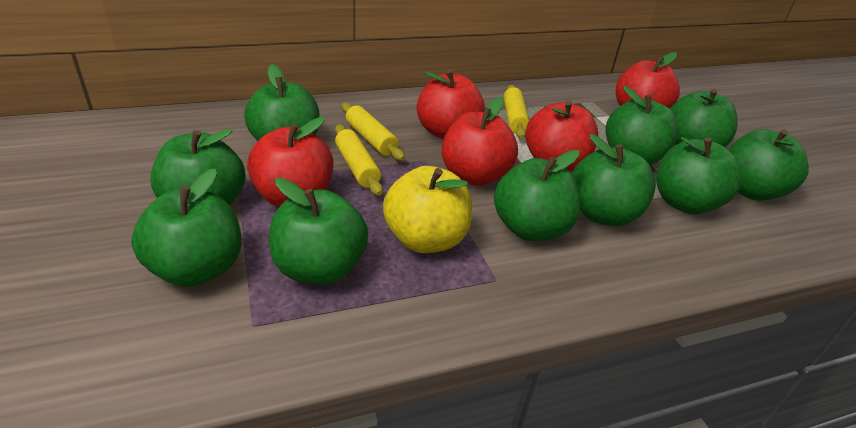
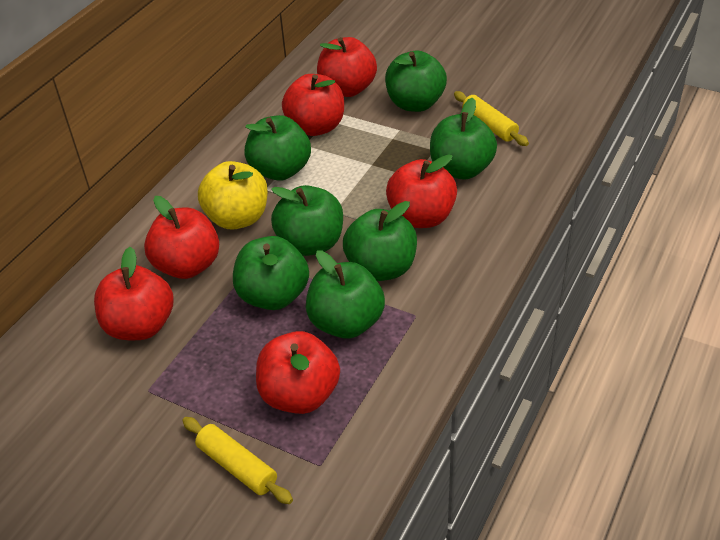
green apple: [131,168,241,287] [150,129,246,205] [244,64,320,141] [269,178,368,285] [494,150,581,241] [572,134,656,226] [605,86,679,165] [657,137,742,214] [670,89,738,147] [729,129,809,201] = 10 -> [233,236,309,310] [244,115,311,181] [271,185,343,256] [306,251,385,339] [343,201,417,281] [385,51,447,112] [430,98,497,180] = 7
red apple: [247,117,333,207] [417,70,485,139] [441,97,518,186] [525,101,598,171] [616,52,680,109] = 5 -> [94,247,174,340] [144,196,219,279] [256,331,340,414] [282,74,344,136] [317,37,377,97] [386,154,457,228] = 6
yellow rolling pin: [335,124,383,196] [342,103,405,161] [503,85,529,139] = 3 -> [182,417,293,504] [454,91,529,146] = 2

